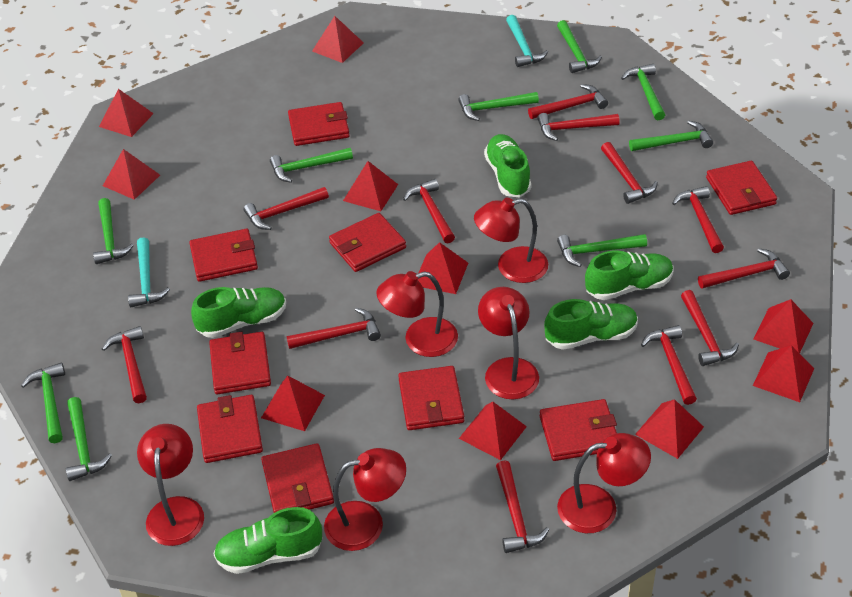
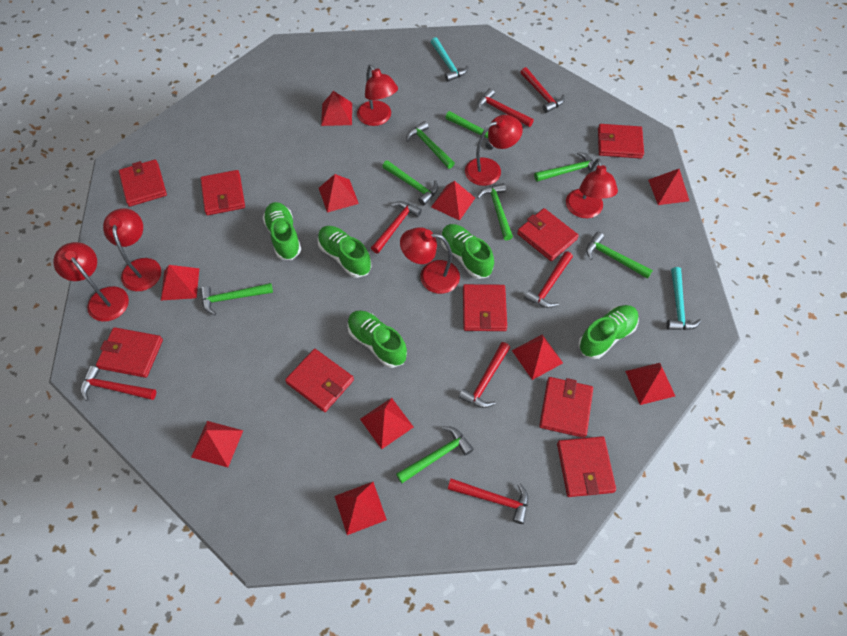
green hammer: [21,363,65,443] [66,397,112,481] [93,198,134,264] [270,148,353,183] [458,92,539,121] [557,20,602,73] [557,234,647,267] [621,64,665,120] [629,121,713,151] = 9 -> [200,283,273,315] [382,160,438,206] [396,426,474,483] [406,121,455,169] [445,111,494,150] [477,183,513,241] [534,152,597,182] [586,232,653,279] = 8
red hammer: [102,326,147,403] [243,187,329,230] [287,308,381,349] [403,179,455,243] [496,460,549,553] [528,84,608,119] [537,113,620,141] [601,142,658,204] [641,325,697,405] [672,186,724,253] [681,290,739,366] [698,248,790,289] = 12 -> [81,366,156,401] [371,201,422,254] [448,479,528,524] [458,342,510,408] [478,88,534,127] [520,67,565,113] [524,251,573,308] = 7

